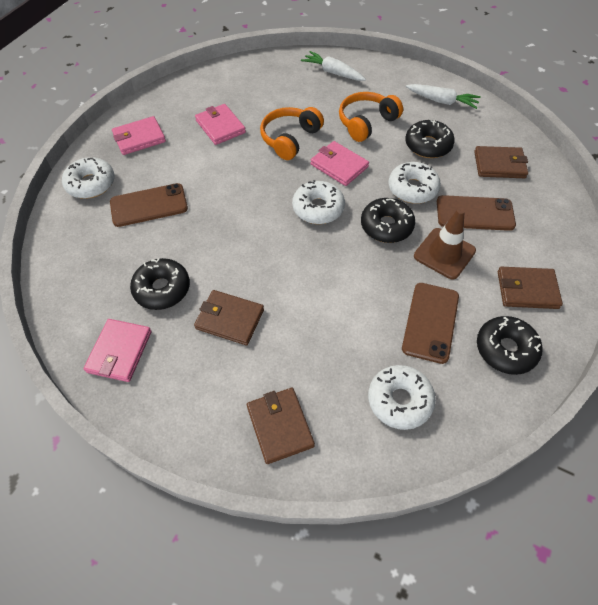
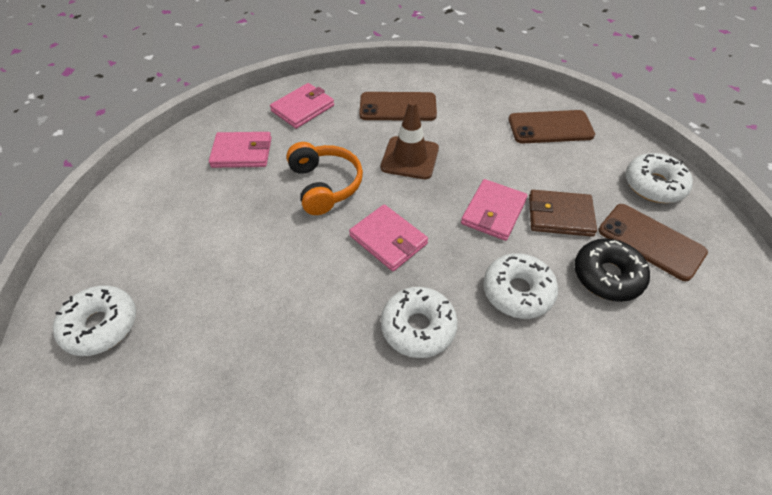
black donut: [130,258,190,310] [361,198,415,243] [406,120,455,158] [477,316,543,375] = 4 -> [574,238,650,302] = 1
brown wallet: [194,290,264,345] [247,388,315,464] [474,146,528,178] [498,267,563,309] = 4 -> [529,190,597,237] = 1
orange headphones: [260,107,324,160] [339,92,403,142] = 2 -> [286,142,363,215] = 1
white carrot: [301,51,366,81] [406,84,481,109] = 2 -> none = 0

